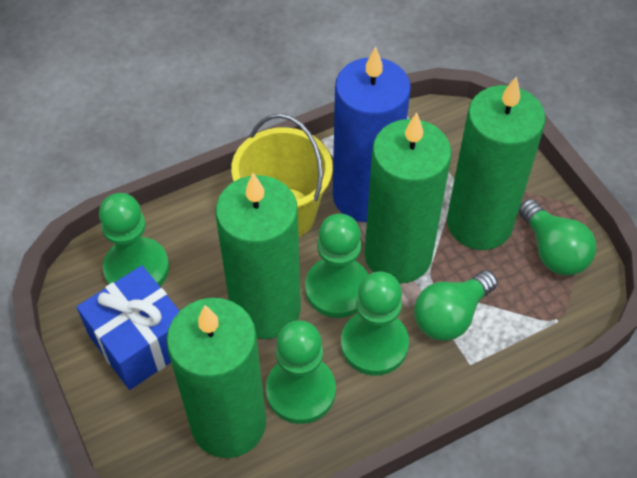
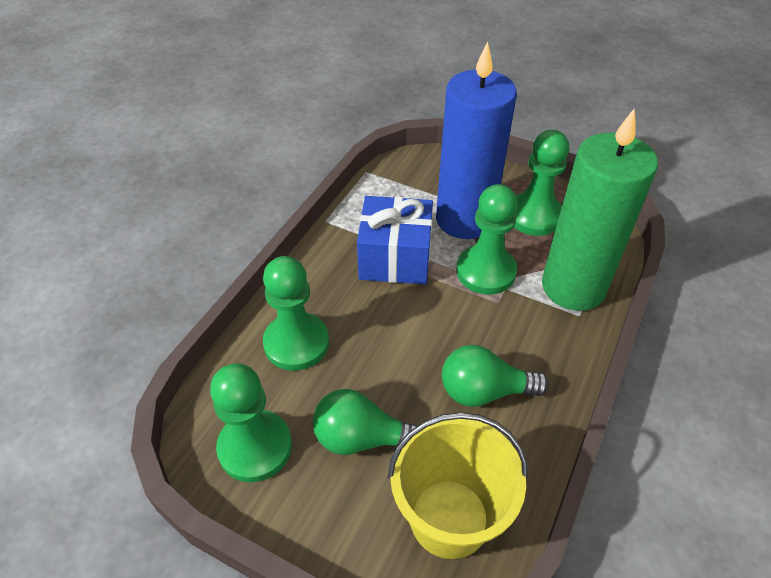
green candle: [166,298,266,458] [215,173,301,339] [364,113,452,284] [447,76,546,250] = 4 -> [542,108,658,311] = 1

